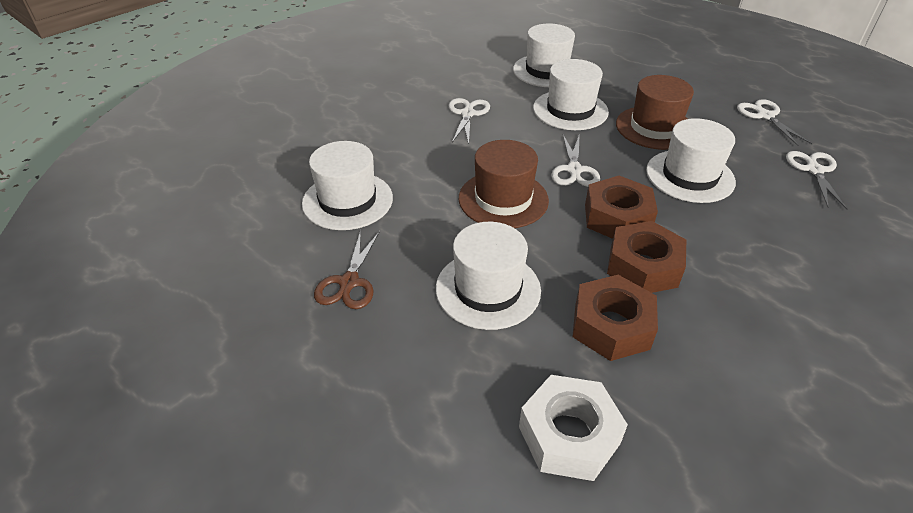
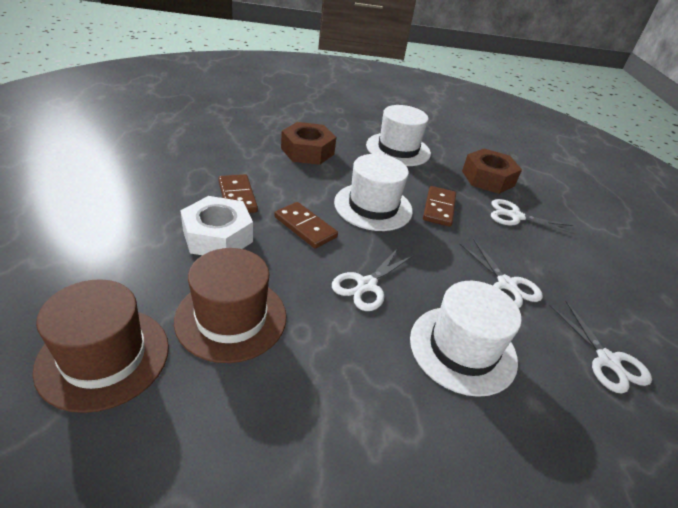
brown domino: none = 0 -> [218,174,258,213] [274,202,338,249] [423,186,456,227] = 3
brown nut: [572,275,658,361] [585,176,658,239] [607,221,686,293] = 3 -> [281,122,336,165] [462,149,522,194] = 2
brown scissors: [314,230,380,309] = 1 -> none = 0
white hat: [302,141,393,230] [436,222,541,330] [513,24,575,87] [533,59,609,130] [646,118,736,203] = 5 -> [334,154,413,231] [366,105,431,166] [410,281,522,397] = 3

